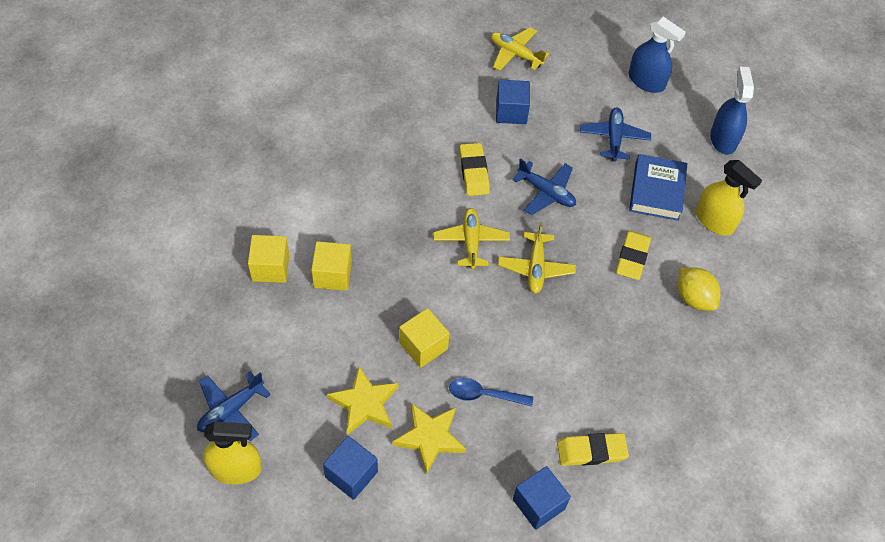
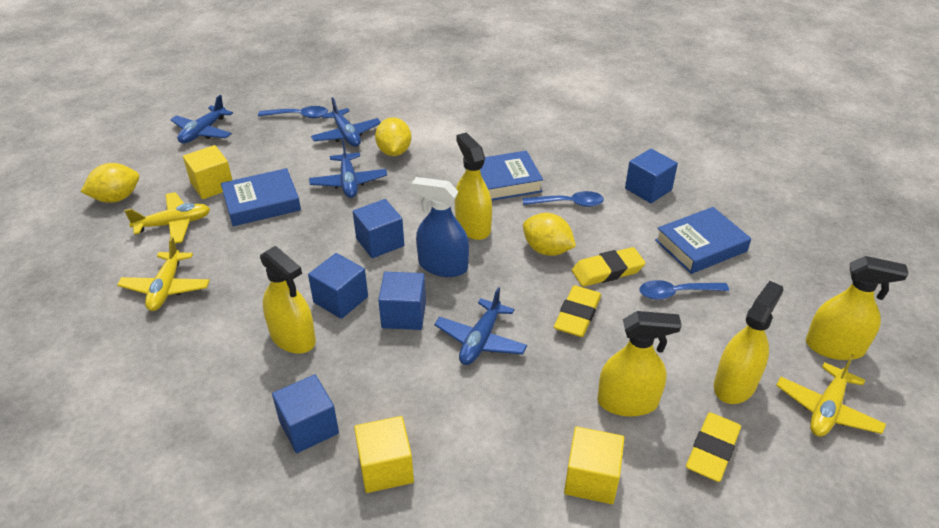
blue book: [629,154,687,221] = 1 -> [221,168,301,226] [465,151,543,201] [655,207,751,274] = 3
blue cube: [323,436,378,500] [496,80,530,124] [513,466,571,530] = 3 -> [272,375,339,453] [308,253,368,319] [353,199,404,258] [378,272,426,330] [625,149,678,203] = 5
blue plane: [197,372,271,441] [512,159,576,215] [580,107,651,161] = 3 -> [170,95,233,144] [309,140,387,198] [311,98,381,147] [434,287,527,365] = 4
blue spoon: [449,378,533,407] = 1 -> [258,106,328,118] [523,191,604,207] [639,280,729,300] = 3
blue spray bottle: [629,16,686,93] [710,67,754,155] = 2 -> [412,177,469,277] = 1
yellow lemon: [678,267,721,311] = 1 -> [81,163,139,203] [375,117,411,156] [523,213,576,256] = 3
yellow spray bottle: [203,421,262,484] [696,160,762,235] = 2 -> [260,246,316,354] [455,133,492,240] [597,311,682,417] [714,281,783,404] [806,256,909,360] = 5
yellow star: [327,366,398,435] [393,403,466,475] = 2 -> none = 0

